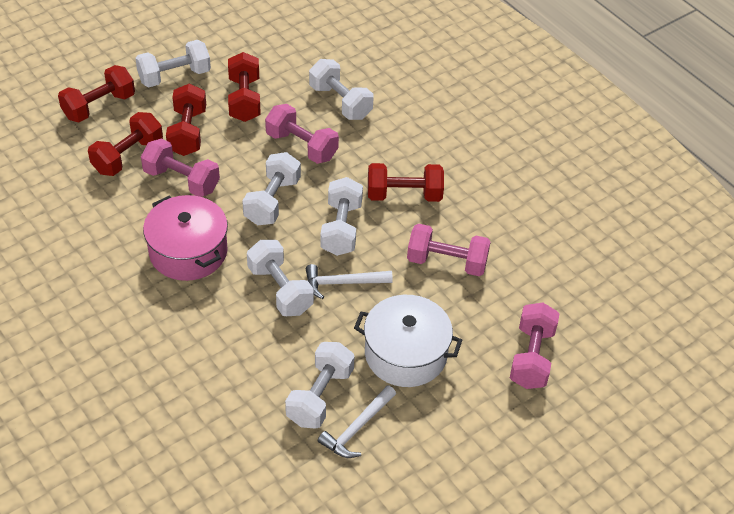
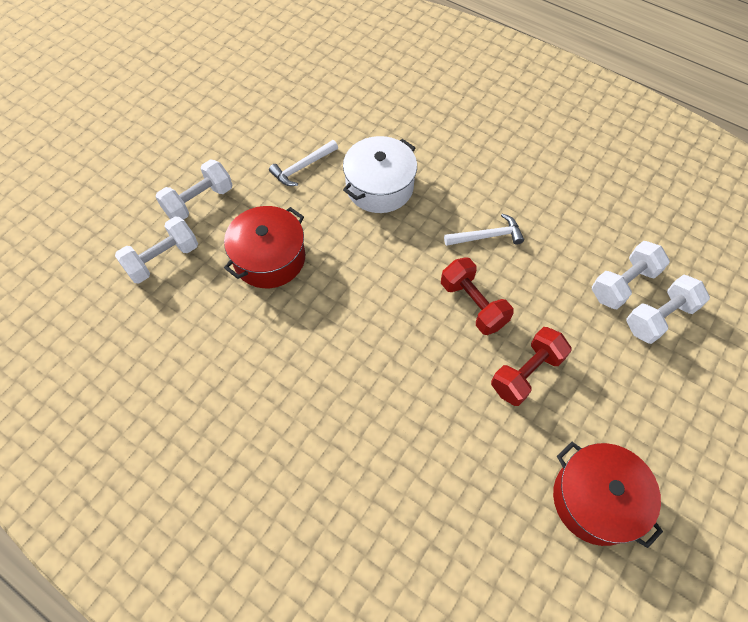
pink dumbbell: [141,138,220,197] [265,104,339,164] [407,224,491,276] [510,303,560,389] = 4 -> none = 0
pink pot: [143,195,228,281] = 1 -> none = 0
red dumbbell: [58,65,135,122] [88,112,163,176] [166,84,206,156] [228,52,261,122] [368,163,444,202] = 5 -> [441,257,514,335] [491,327,572,406] = 2
red pot: none = 0 -> [224,206,305,288] [553,442,663,548] = 2
white dumbbell: [135,40,211,87] [242,152,301,225] [247,240,314,316] [285,342,355,429] [309,59,374,120] [320,177,363,256] = 6 -> [115,216,198,284] [156,159,232,220] [592,241,670,309] [626,275,710,344] = 4

